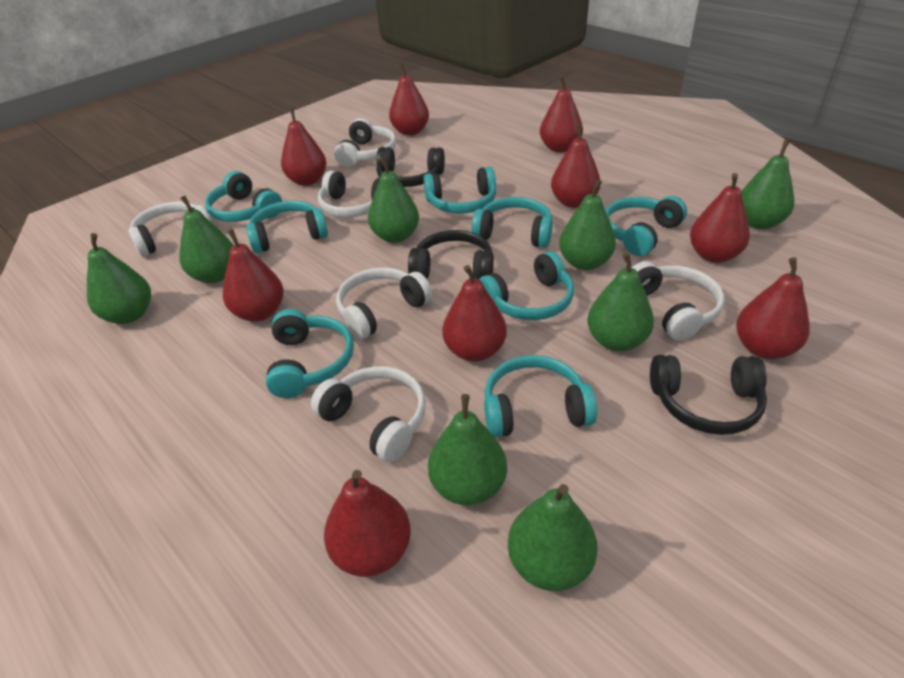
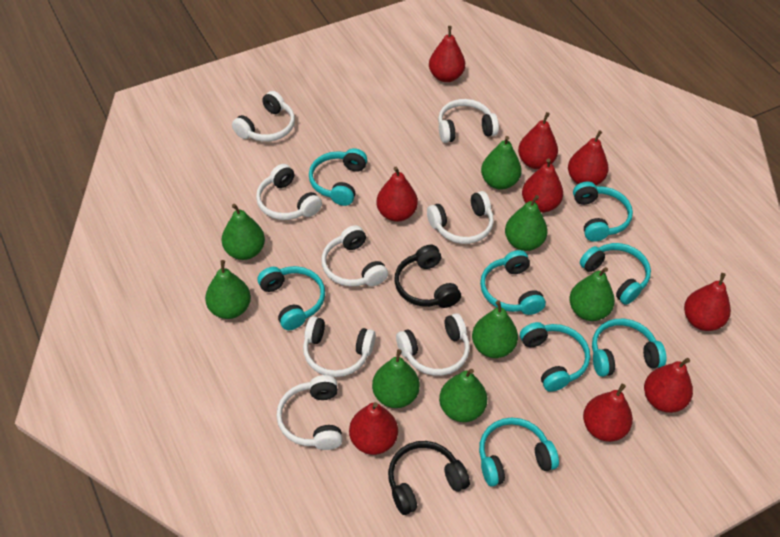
black headphones: [376,147,445,187] [408,230,494,279] [650,355,767,435] = 3 -> [388,441,470,515] [394,245,461,308] = 2
white headphones: [128,202,212,256] [311,366,426,463] [318,171,380,218] [334,118,397,167] [336,267,432,339] [632,261,725,341] = 6 -> [232,91,295,142] [256,164,322,220] [276,375,343,450] [303,316,376,377] [321,225,388,286] [396,313,470,376] [427,191,494,244] [438,99,499,143] = 8

